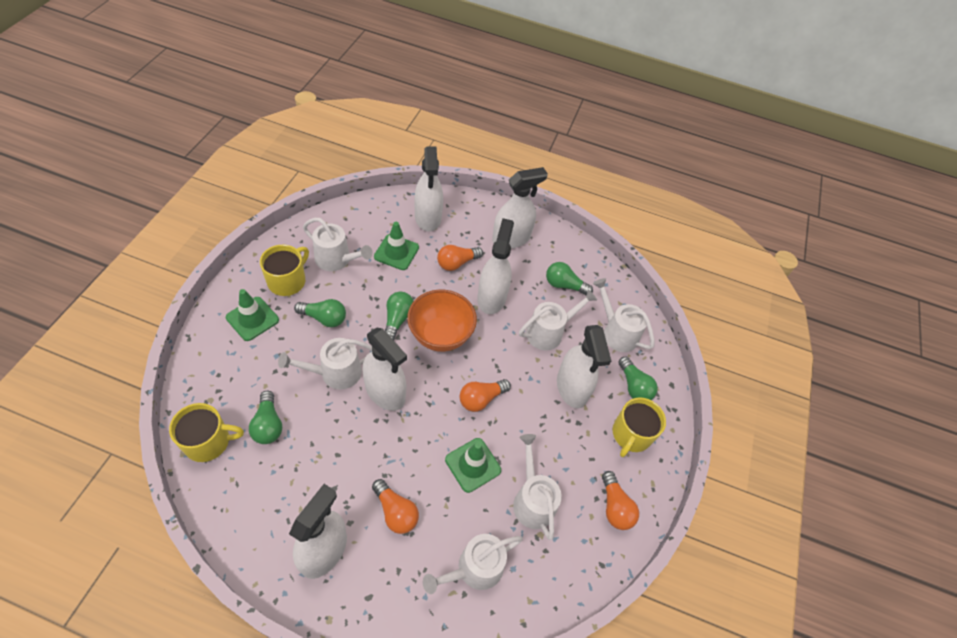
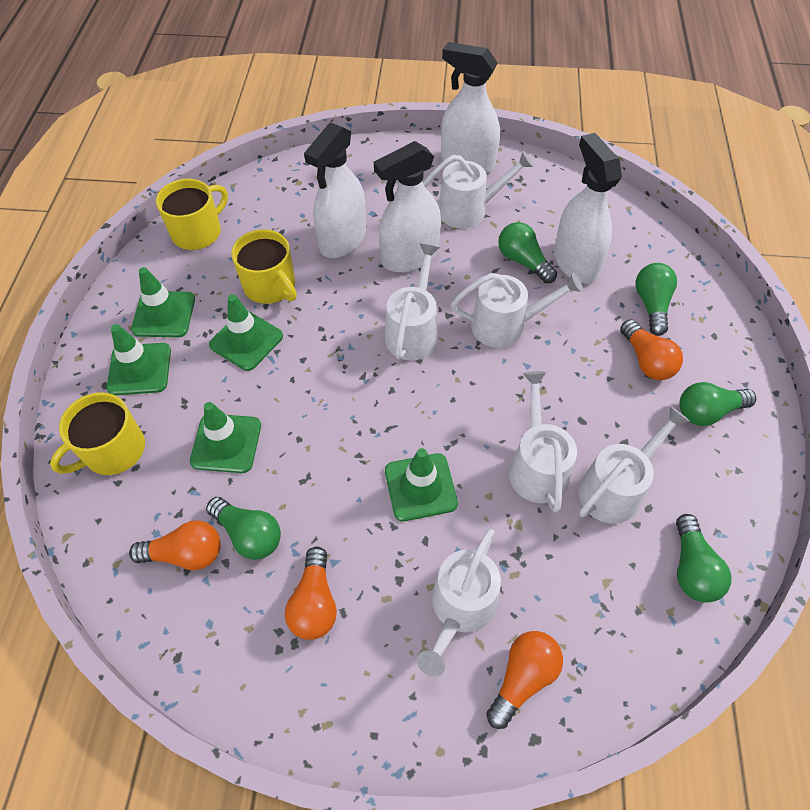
green traffic cone: [226,289,279,341] [374,222,419,270] [445,438,501,493] = 3 -> [106,324,171,395] [131,267,195,337] [190,402,261,473] [209,294,283,371] [385,448,458,521] = 5
orange bowl: [407,290,477,352] = 1 -> none = 0
white spray bottle: [289,484,347,579] [362,327,407,411] [415,146,443,232] [477,218,514,314] [492,167,548,248] [557,325,611,408] = 6 -> [304,122,366,258] [374,141,441,272] [441,42,500,173] [554,133,622,283] = 4

